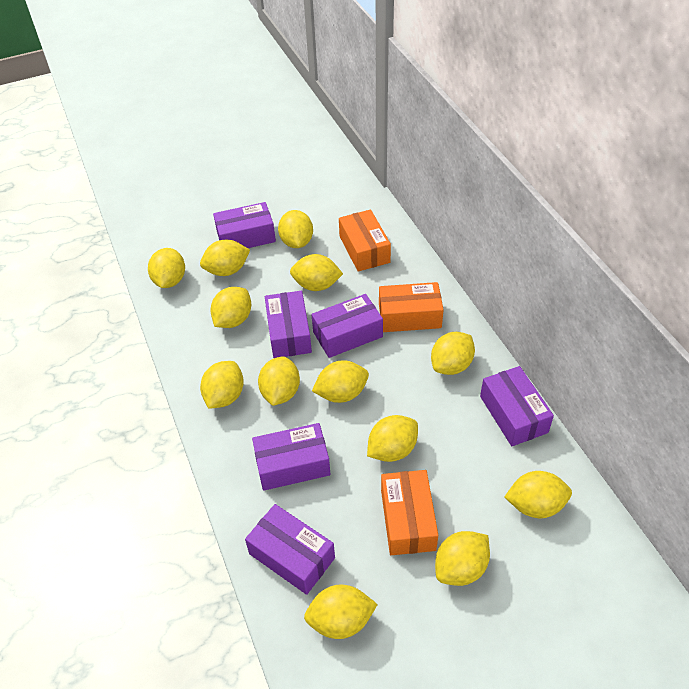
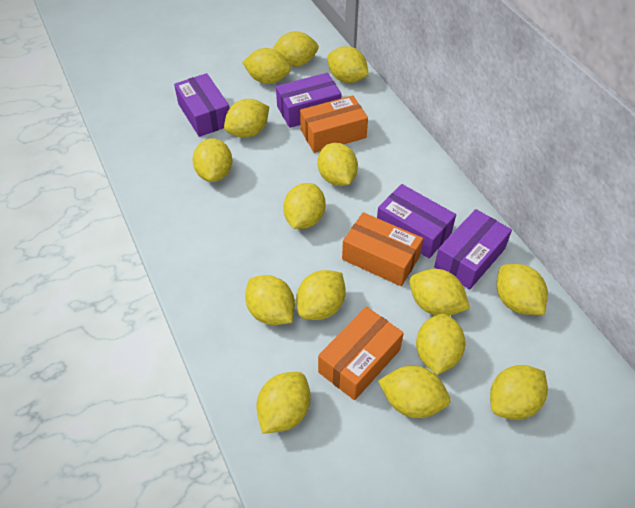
purple box: [213,202,276,248] [245,504,335,595] [252,423,330,491] [265,291,312,358] [311,294,383,358] [480,366,554,446] = 6 -> [174,73,230,137] [276,73,341,128] [377,184,456,258] [434,209,512,289] = 4
yellow lemon: [148,248,185,288] [200,240,250,276] [200,361,244,409] [210,287,251,328] [258,356,300,406] [278,210,313,248] [290,254,343,291] [304,585,378,639] [312,360,369,403] [367,415,418,462] [431,332,475,375] [435,531,490,586] [504,471,572,518] = 13 -> [193,138,232,182] [224,99,269,138] [242,48,291,84] [245,275,295,325] [256,372,310,434] [272,31,319,67] [283,183,325,229] [296,270,346,320] [318,143,358,186] [328,46,369,83] [378,366,450,418] [409,269,470,316] [416,313,465,375] [490,365,548,420] [497,264,548,315] = 15

